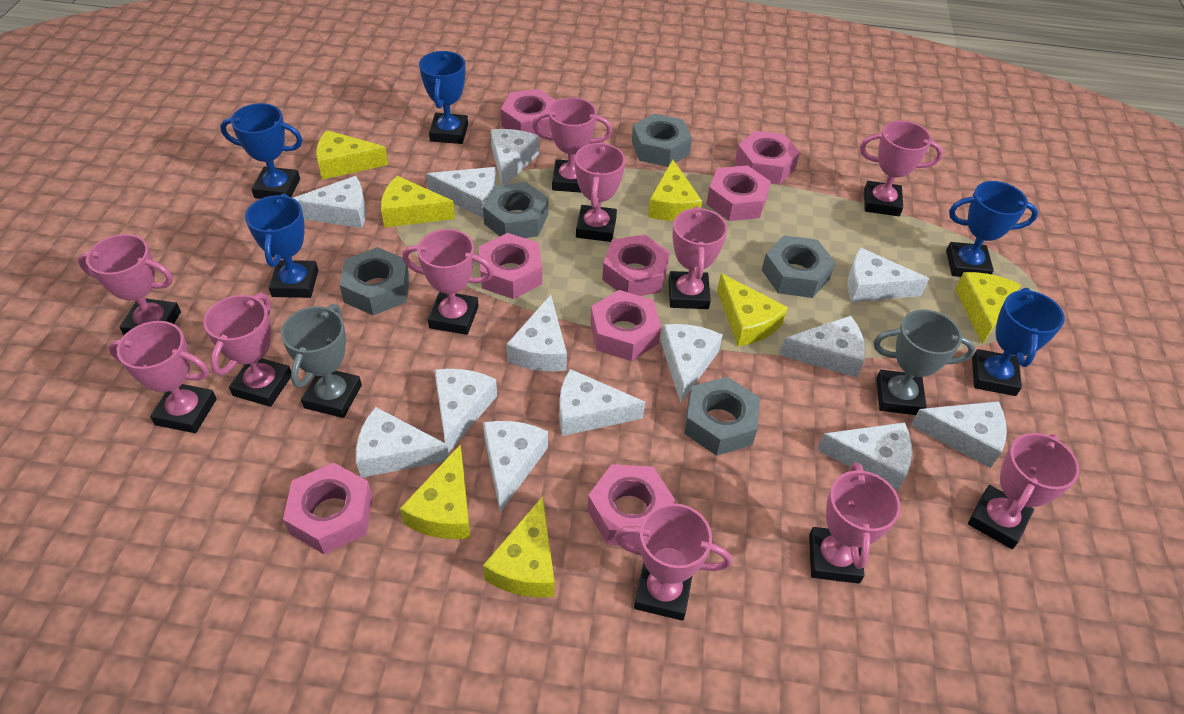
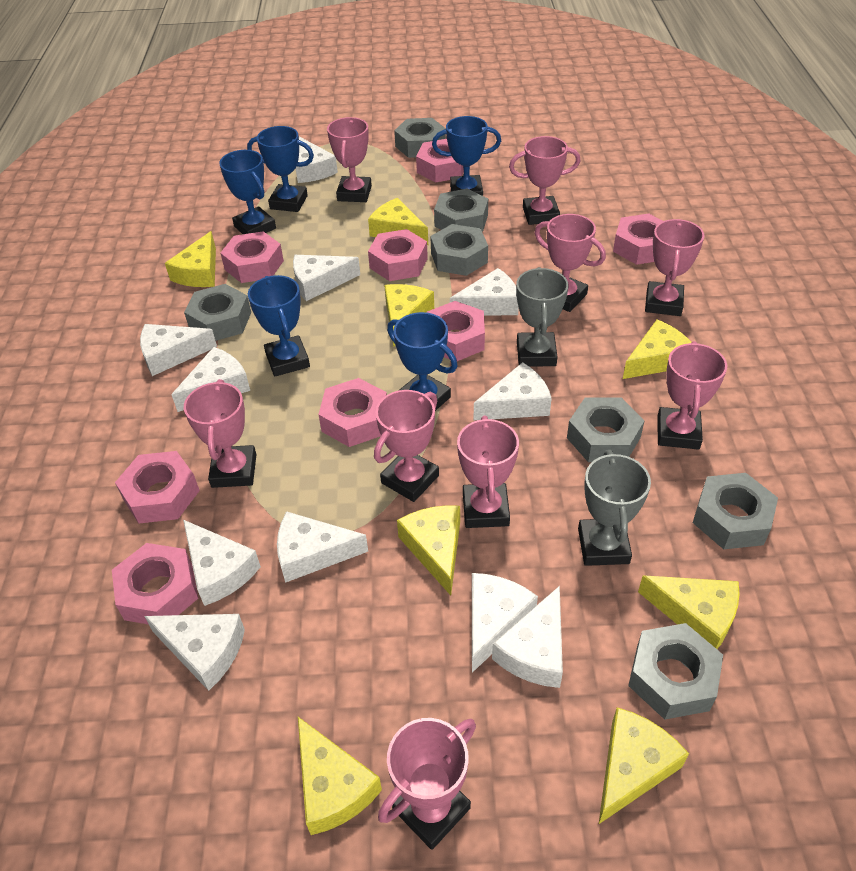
grey nut: [340,247,410,316] [483,182,548,238] [632,113,692,167] [684,377,760,456] [762,235,835,298] = 5 -> [184,284,251,341] [394,118,446,158] [430,224,488,276] [434,189,488,232] [567,397,644,462] [628,623,723,720] [693,473,778,549] = 7
pink trophy: [78,234,181,335] [108,321,217,433] [203,293,291,407] [402,229,494,335] [532,97,612,193] [575,142,625,242] [614,503,732,621] [669,206,728,309] [809,462,901,583] [860,121,943,216] [968,433,1079,549] = 11 -> [184,379,256,488] [327,117,372,202] [374,390,439,502] [378,718,476,850] [457,415,519,528] [509,136,580,225] [535,214,606,312] [645,219,705,316] [657,341,727,450] = 9
white cheese: [293,176,366,228] [356,407,449,478] [426,167,496,218] [434,369,497,452] [483,421,548,512] [491,129,539,185] [506,295,567,371] [559,369,645,436] [661,324,723,404] [779,316,865,377] [817,422,912,492] [847,247,929,303] [910,401,1007,468] = 13 -> [140,324,217,376] [144,614,245,691] [171,347,250,412] [183,520,261,606] [277,511,368,583] [293,255,360,301] [296,137,338,183] [450,268,519,316] [472,573,538,673] [474,362,552,420] [492,586,563,688] = 11
yellow cheese: [316,130,388,180] [381,176,455,227] [400,444,470,539] [483,496,555,598] [648,160,702,221] [717,273,788,346] [955,272,1021,345] = 7 -> [165,231,216,287] [298,717,382,835] [368,198,428,245] [384,284,434,347] [397,505,460,595] [598,707,689,825] [623,319,692,379] [638,576,740,649] = 8

